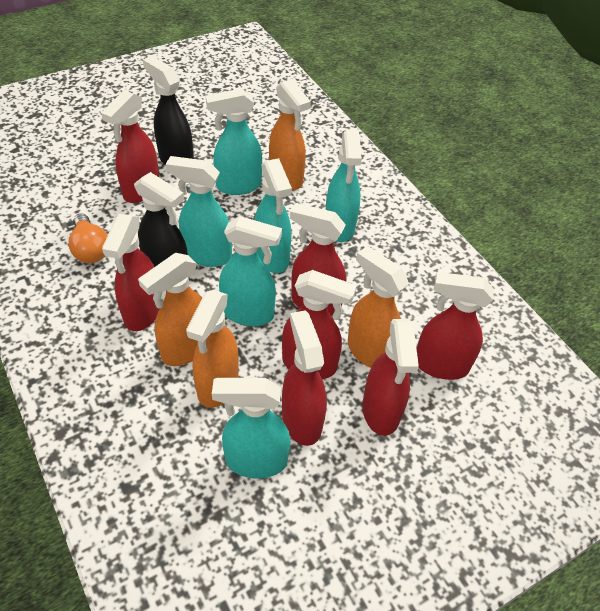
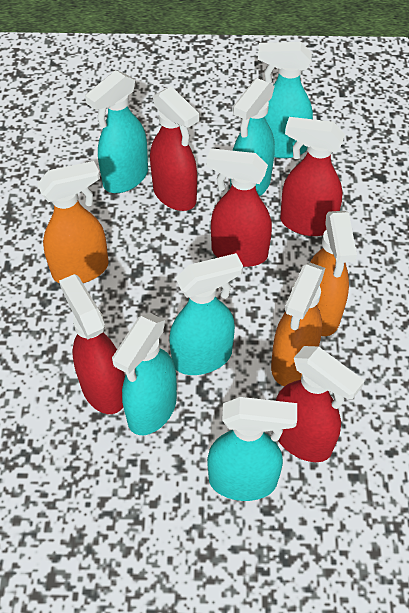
black spray bottle: [134,172,188,267] [143,56,194,166] = 2 -> none = 0
orange light bulb: [68,213,108,263] = 1 -> none = 0
orange spray bottle: [138,253,202,366] [186,290,239,408] [269,79,311,190] [348,246,409,368] = 4 -> [38,161,109,283] [271,263,325,386] [310,211,357,336] = 3
red spray bottle: [101,90,160,203] [102,214,160,331] [282,270,357,379] [282,310,327,446] [290,203,346,316] [362,319,419,436] [417,272,494,380] = 7 -> [59,274,125,414] [150,86,199,211] [207,148,272,267] [276,346,365,462] [280,117,345,236] = 5

